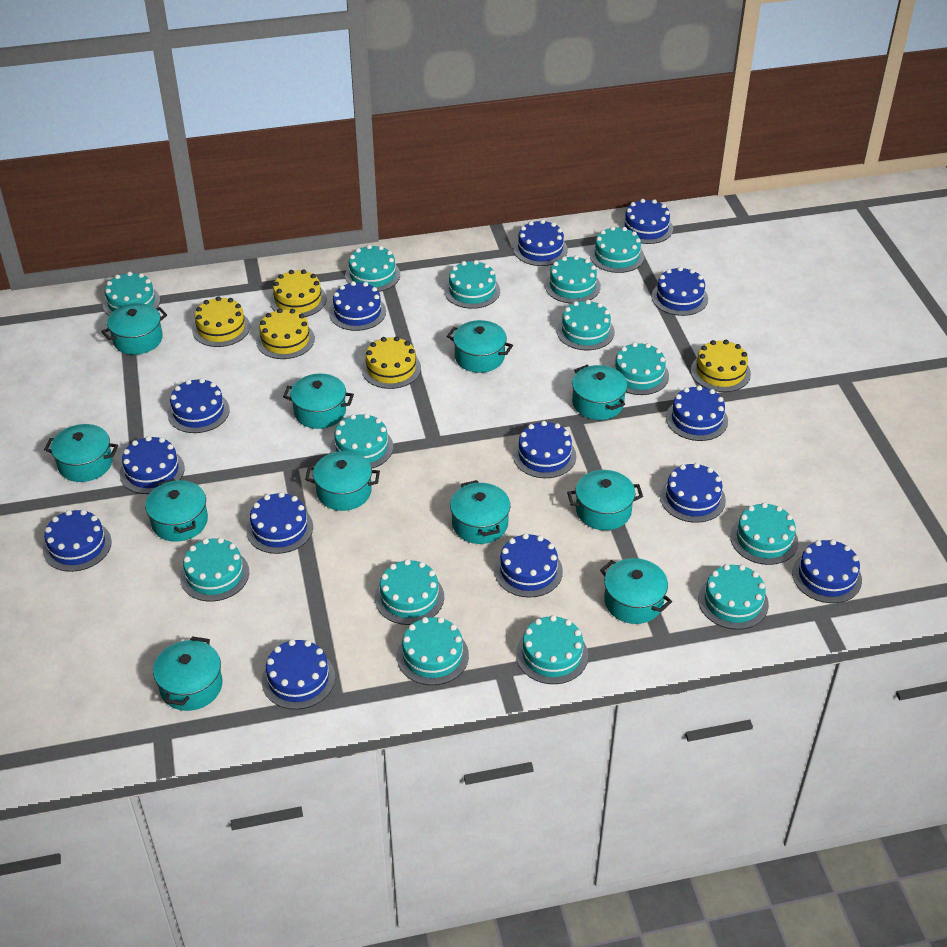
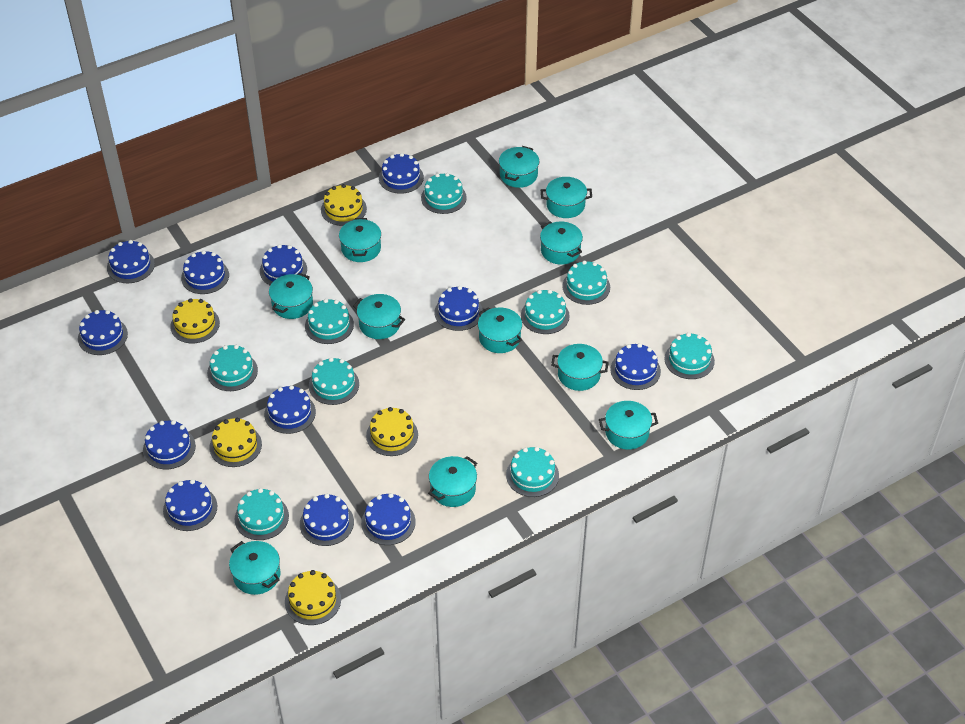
blue cake: [43,509,112,572] [120,436,185,494] [168,378,230,433] [246,492,313,554] [262,639,335,710] [329,281,386,331] [494,533,563,598] [513,220,568,266] [513,421,576,478] [620,199,673,244] [652,267,708,316] [660,463,726,523] [666,385,728,441] [792,539,862,603] = 14 -> [78,310,128,355] [107,240,155,283] [143,420,196,469] [163,479,217,531] [181,250,229,294] [260,244,307,285] [264,385,316,434] [300,494,354,546] [361,493,416,545] [379,153,424,194] [434,286,483,331] [610,343,661,390] = 12
turquoise cake: [103,272,160,316] [180,538,249,602] [330,413,393,468] [345,245,400,292] [375,559,444,625] [397,617,469,685] [444,260,500,309] [516,615,588,684] [545,255,601,304] [557,300,615,350] [590,226,644,273] [611,342,669,395] [698,564,769,630] [730,502,798,565] = 14 -> [207,345,258,391] [235,488,289,540] [305,299,354,344] [309,357,359,405] [421,173,467,214] [506,447,559,497] [521,290,570,334] [562,261,610,305] [665,333,715,379] = 9

